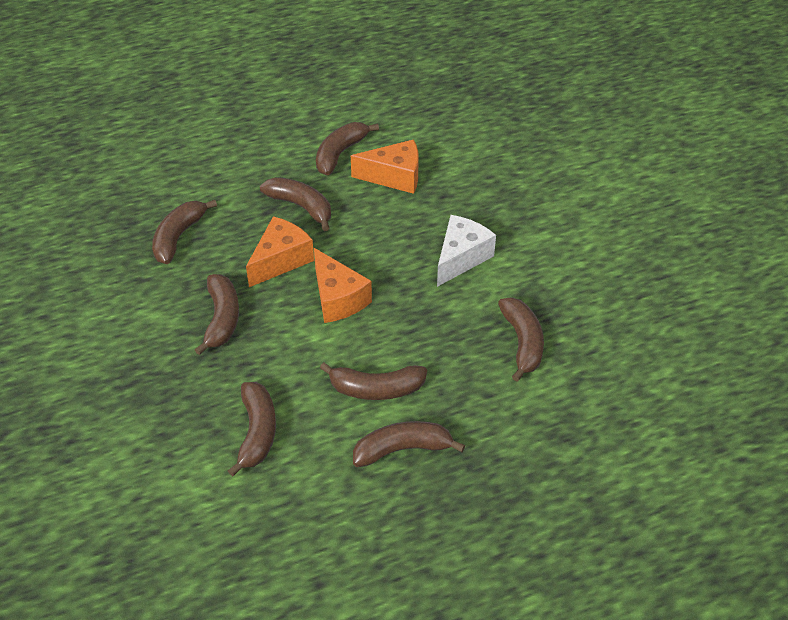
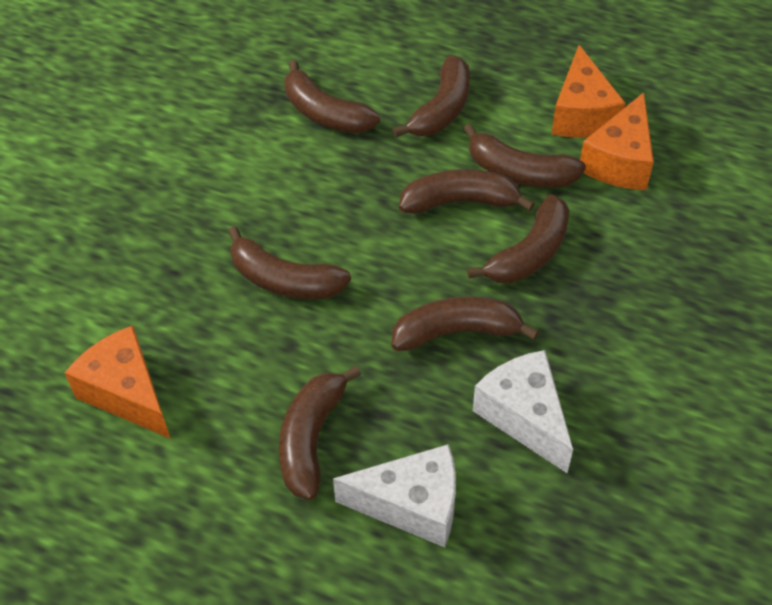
white cheese: [437,215,496,287] = 1 -> [333,444,456,548] [473,350,573,473] = 2

